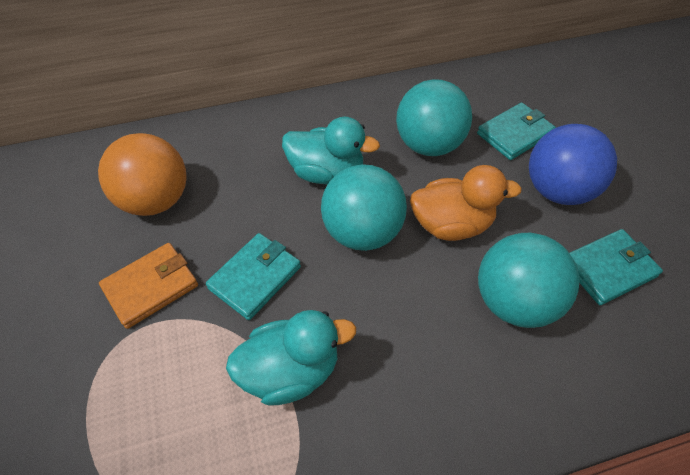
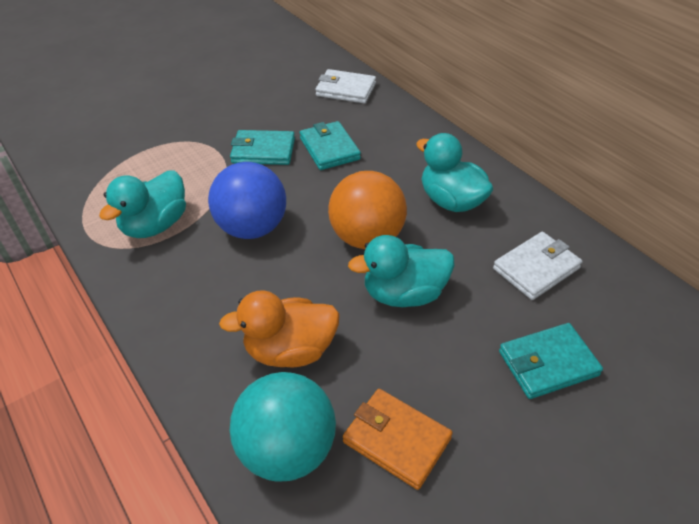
turquoise ball: [321,164,407,251] [396,79,472,156] [478,233,580,328] = 3 -> [230,372,336,482] = 1
turquoise duck: [226,310,356,405] [282,117,380,185] = 2 -> [99,170,186,238] [348,235,454,307] [416,133,493,212] = 3
white wallet: none = 0 -> [315,69,376,104] [493,232,583,300] = 2

